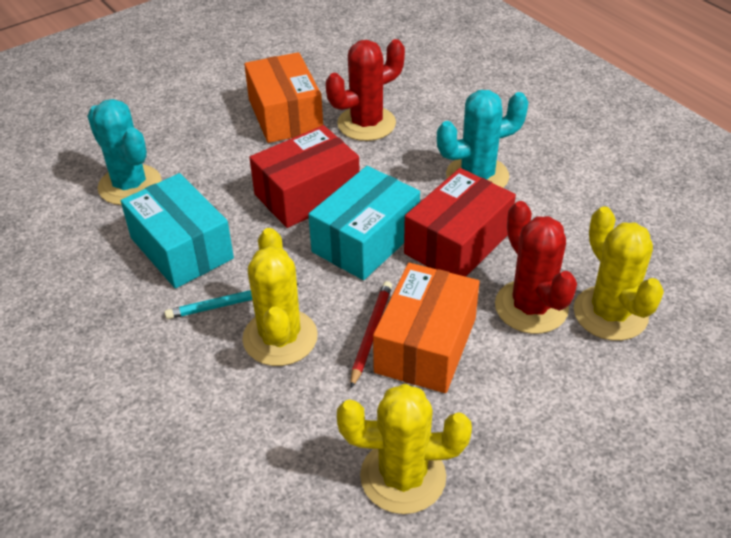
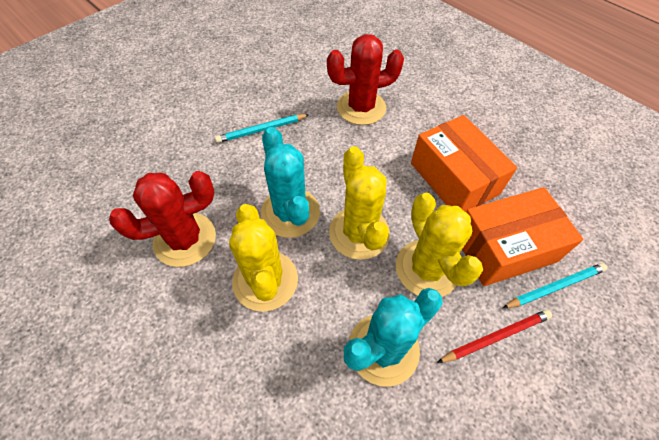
red box: [249,125,360,228] [404,168,516,277] = 2 -> none = 0
turquoise box: [121,173,234,288] [308,166,420,280] = 2 -> none = 0
turquoise pencil: [164,283,298,319] = 1 -> [215,114,310,143] [503,263,607,308] = 2

